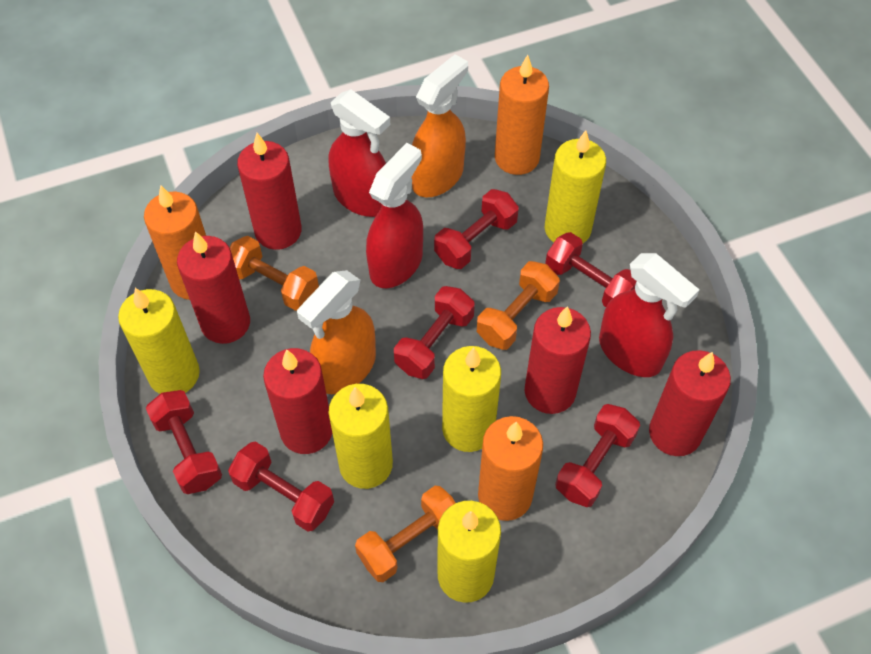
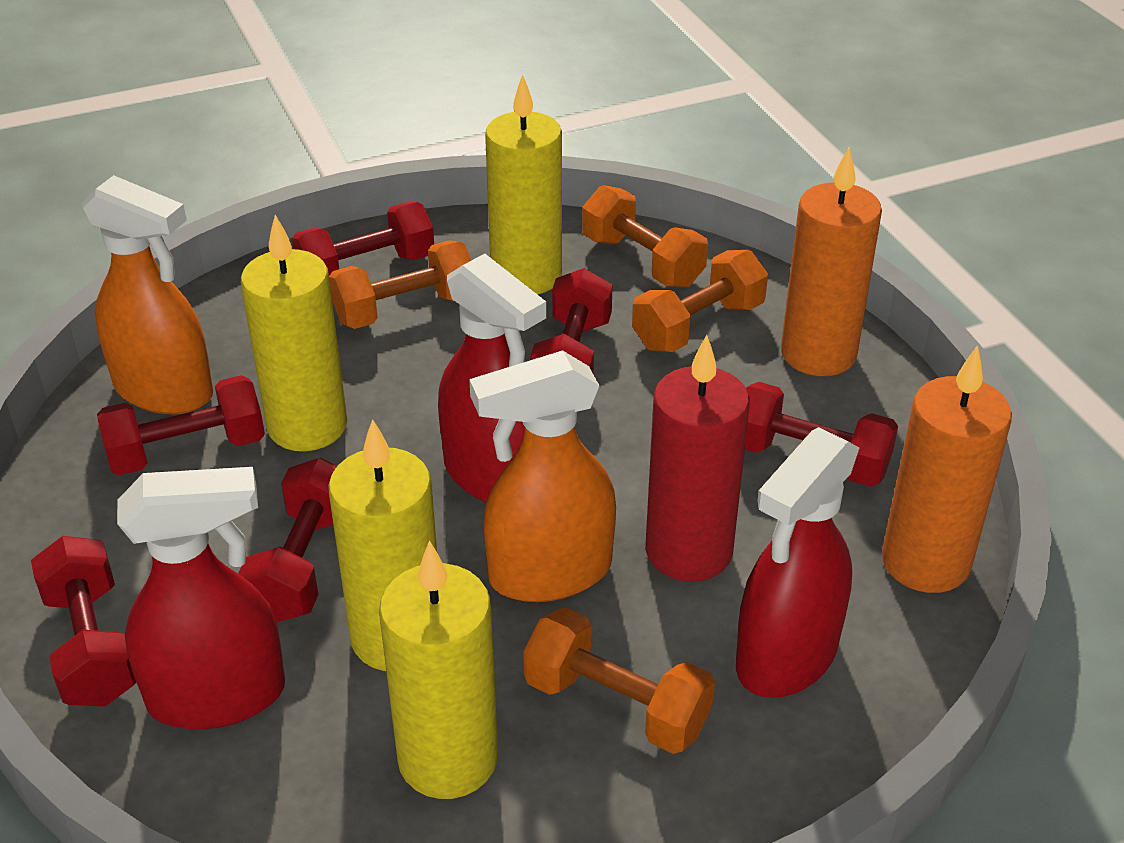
orange candle: [144,185,206,300] [478,416,543,521] [495,55,549,175] = 3 -> [781,147,882,376] [882,345,1012,593] = 2
orange dumbbell: [230,236,319,311] [355,486,455,582] [477,261,560,350] = 3 -> [329,240,471,329] [523,607,715,754] [582,185,708,288] [632,250,768,352] = 4
red candle: [177,231,250,344] [237,133,302,250] [263,348,332,454] [525,306,591,414] [649,350,731,456] = 5 -> [645,335,750,582] = 1
yellow candle: [118,288,200,394] [329,384,393,489] [437,501,501,603] [442,346,501,452] [545,130,606,243] = 5 -> [241,215,347,451] [328,419,437,671] [379,540,498,799] [485,74,562,295] = 4

